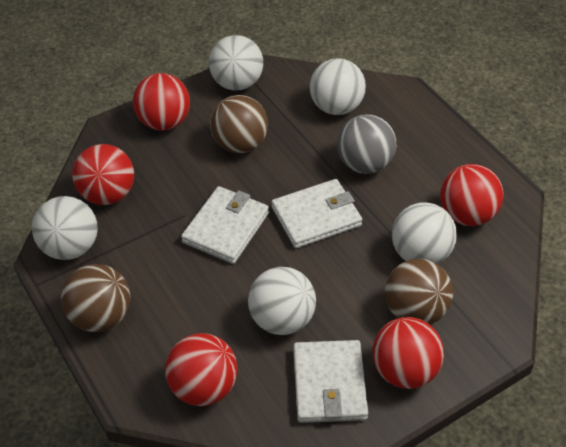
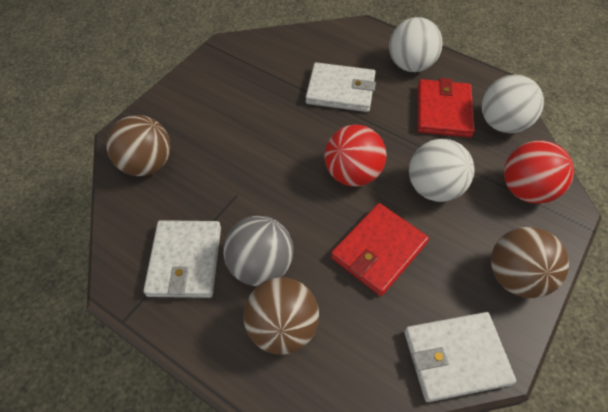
red ball: [72,144,134,205] [133,73,190,130] [165,333,238,406] [372,317,444,389] [440,164,503,226] = 5 -> [324,124,387,186] [504,140,574,204] = 2
red wallet: none = 0 -> [331,203,429,296] [418,78,475,138] = 2
white ball: [32,196,98,260] [209,35,263,91] [248,267,316,335] [310,58,366,115] [392,202,457,264] = 5 -> [389,17,443,72] [409,139,474,202] [482,75,544,133] = 3

